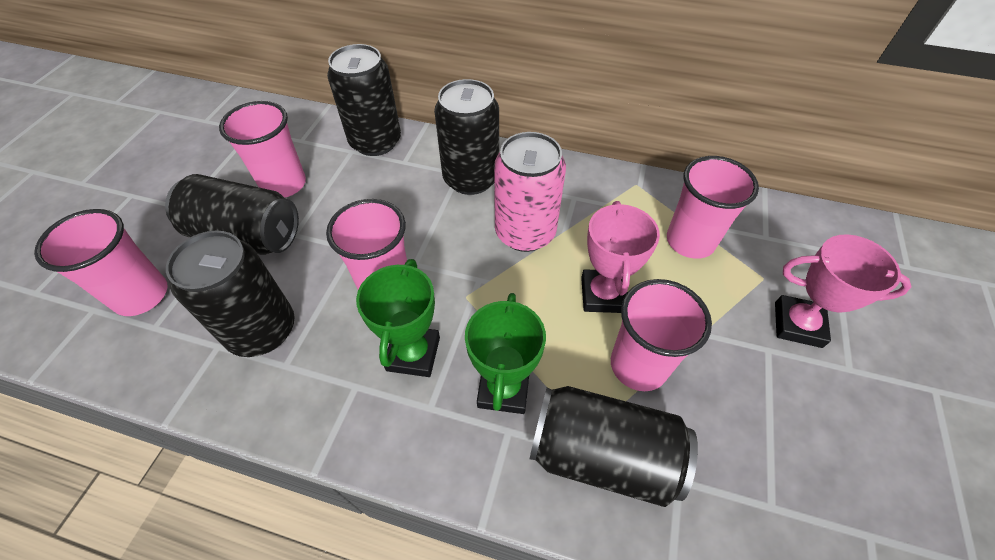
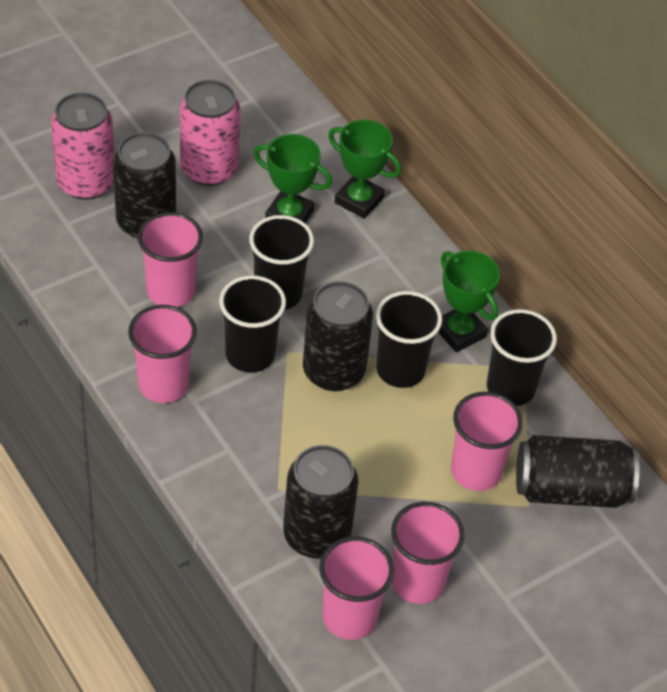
black can: [165,174,299,255] [166,231,295,357] [327,44,401,156] [434,79,499,195] [530,386,698,507] = 5 -> [113,132,176,239] [283,445,358,558] [303,281,373,391] [516,435,640,508] = 4
black cup: none = 0 -> [219,275,286,373] [249,215,314,310] [376,291,442,388] [487,309,557,406] = 4
green trophy: [356,259,440,377] [465,293,546,414] = 2 -> [253,134,332,223] [328,120,401,219] [438,251,500,352] = 3
pink can: [494,132,566,252] = 1 -> [51,92,114,200] [180,80,240,186] = 2
pink trophy: [581,201,660,313] [775,234,912,348] = 2 -> none = 0

